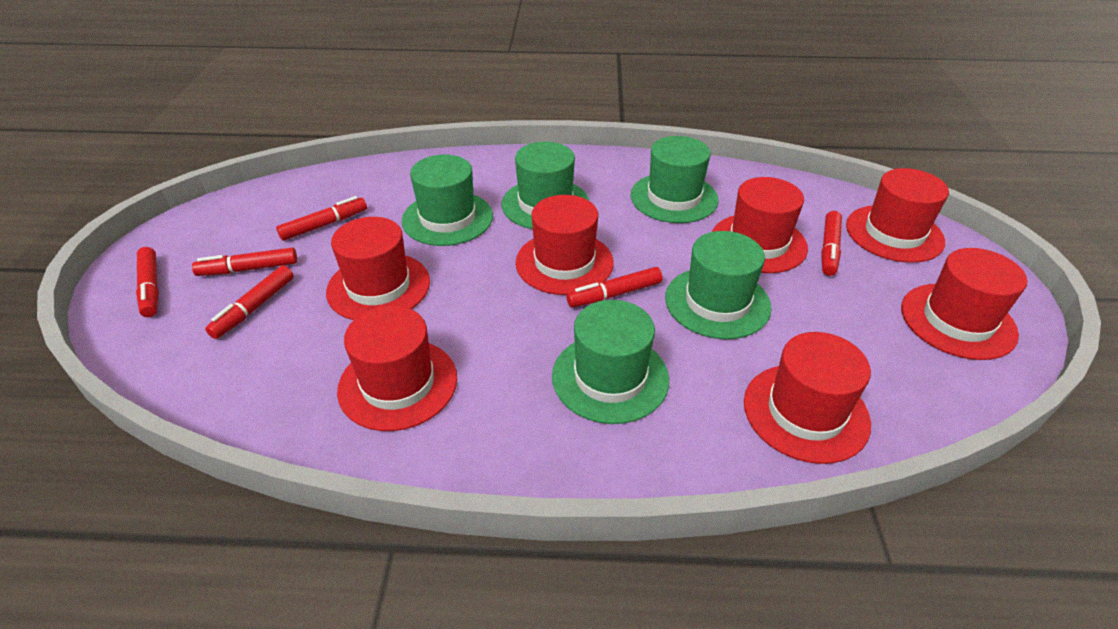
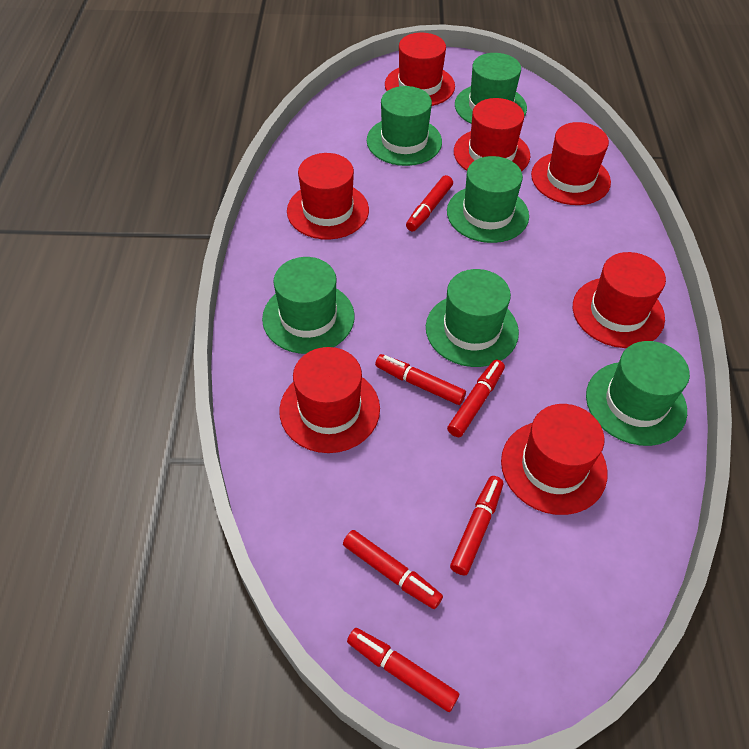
green hat: [402,154,493,246] [502,142,589,229] [552,300,669,424] [631,136,719,223] [665,231,772,339] = 5 -> [262,257,355,354] [367,86,442,166] [426,269,519,367] [447,156,529,243] [455,53,527,124] [586,341,690,446] = 6

